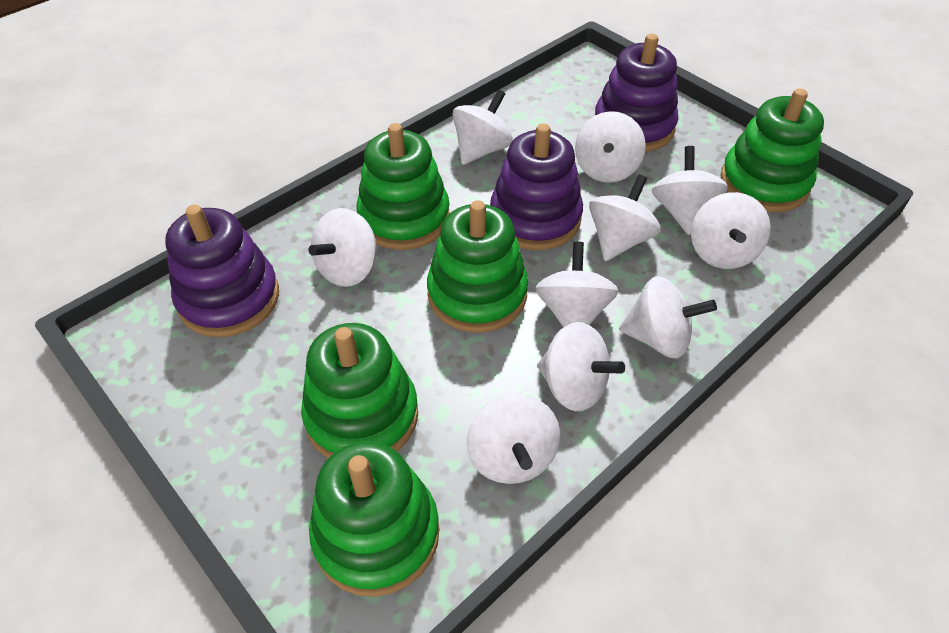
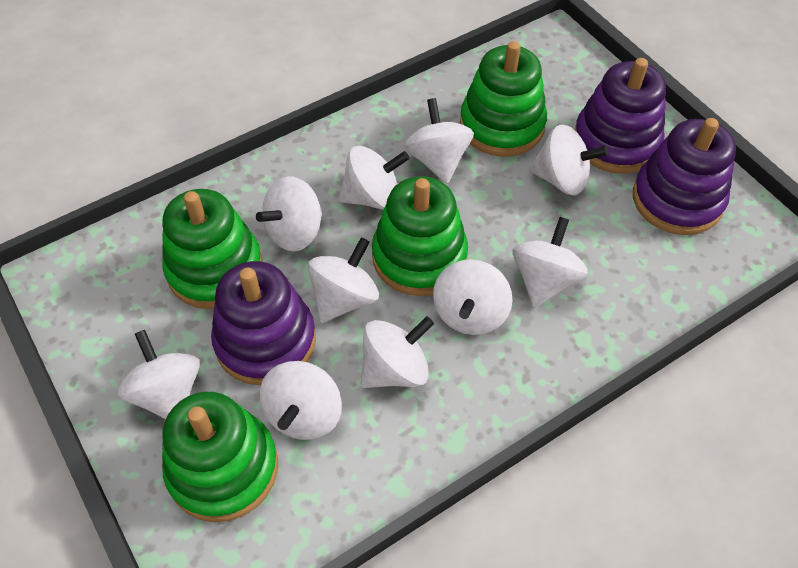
green stacking toy: [301,323,418,458] [309,441,439,597] [356,123,450,250] [427,200,528,333] [720,88,824,212] = 5 -> [162,189,262,309] [162,392,278,522] [372,176,468,296] [460,41,547,157] = 4

